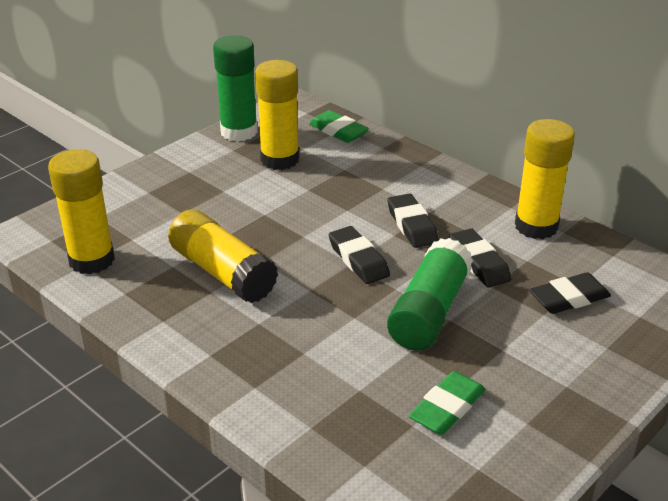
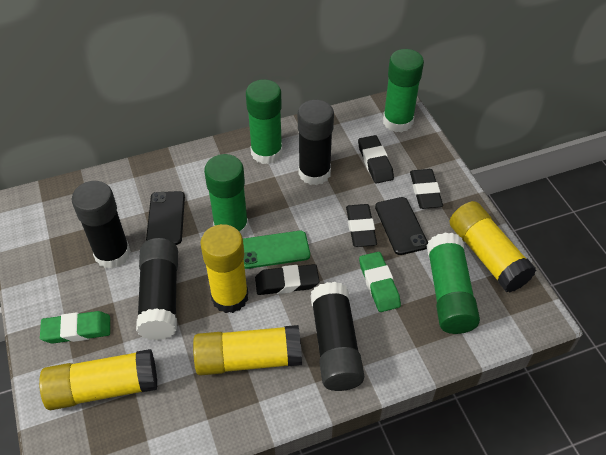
black glue stick: none = 0 -> [72,181,131,269] [136,238,178,340] [298,100,334,185] [310,282,364,391] = 4
black phone: none = 0 -> [146,191,185,245] [375,197,428,255] = 2
green glue stick: [213,35,258,141] [387,238,473,351] = 2 -> [204,154,249,237] [246,79,283,164] [383,49,424,132] [427,233,480,334] = 4
green phone: none = 0 -> [243,231,310,269] = 1

